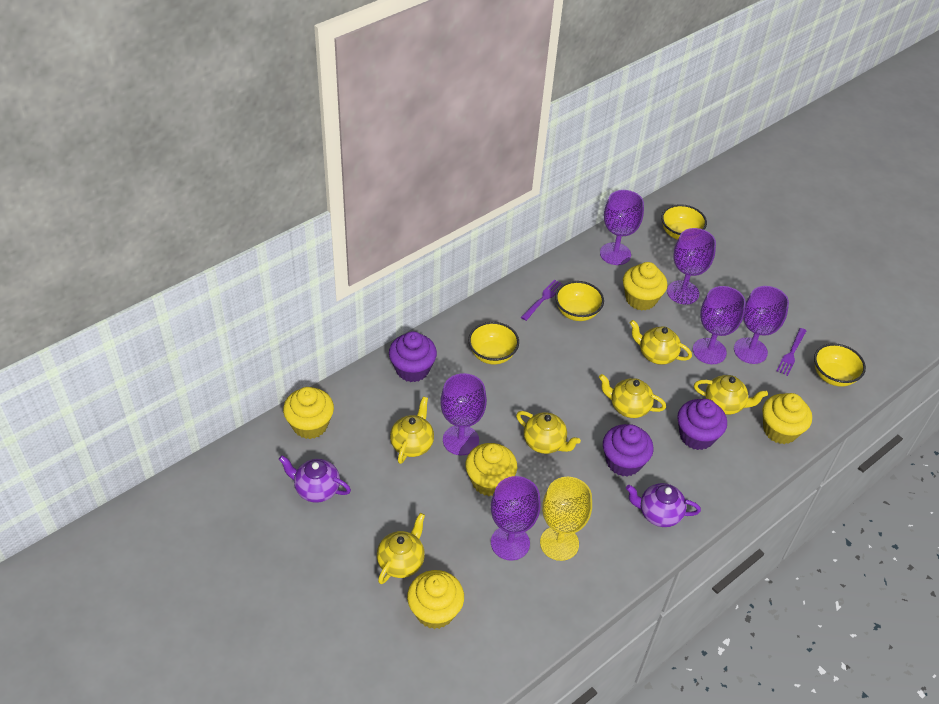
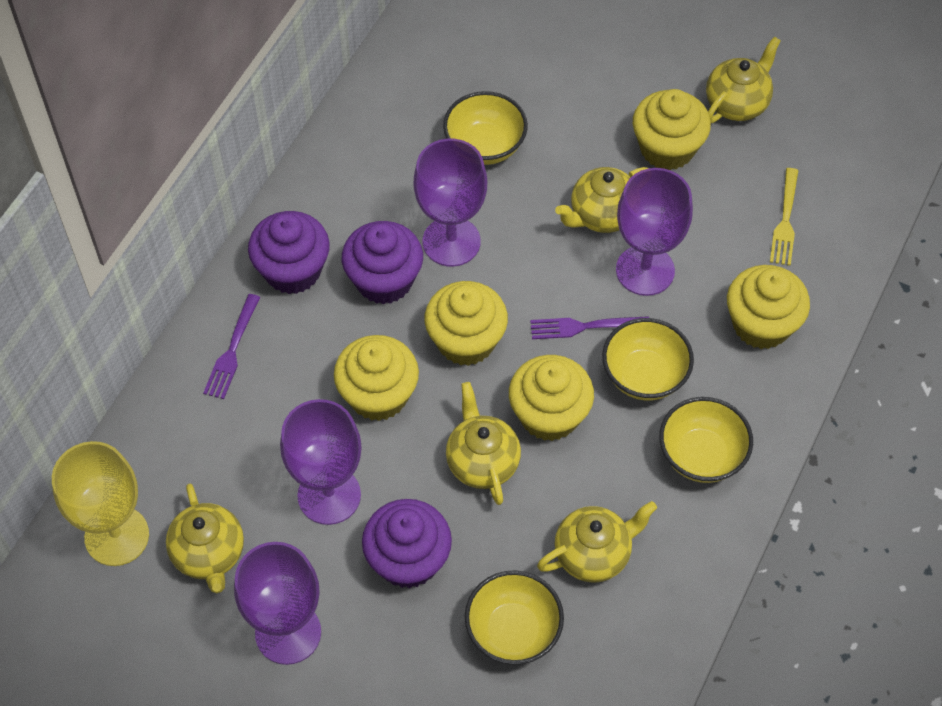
purple goblet: [440,373,487,455] [491,476,541,561] [600,190,644,265] [667,228,716,305] [693,286,746,364] [734,286,789,364] = 6 -> [234,542,321,665] [280,399,362,525] [414,138,487,266] [616,168,693,296] = 4
purple teapot: [279,455,351,503] [626,483,701,527] = 2 -> none = 0
yellow fork: none = 0 -> [770,168,799,265] = 1
yellow teapot: [377,513,425,584] [390,397,434,464] [516,411,581,454] [599,374,666,418] [630,320,692,365] [694,375,768,415] = 6 -> [166,484,244,593] [446,382,521,505] [537,501,657,583] [555,167,648,233] [706,36,781,123] = 5

